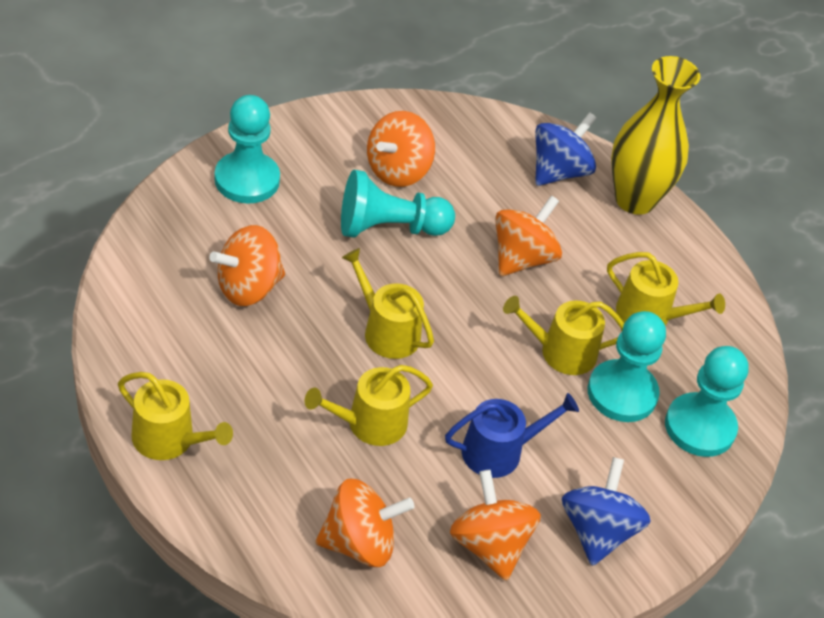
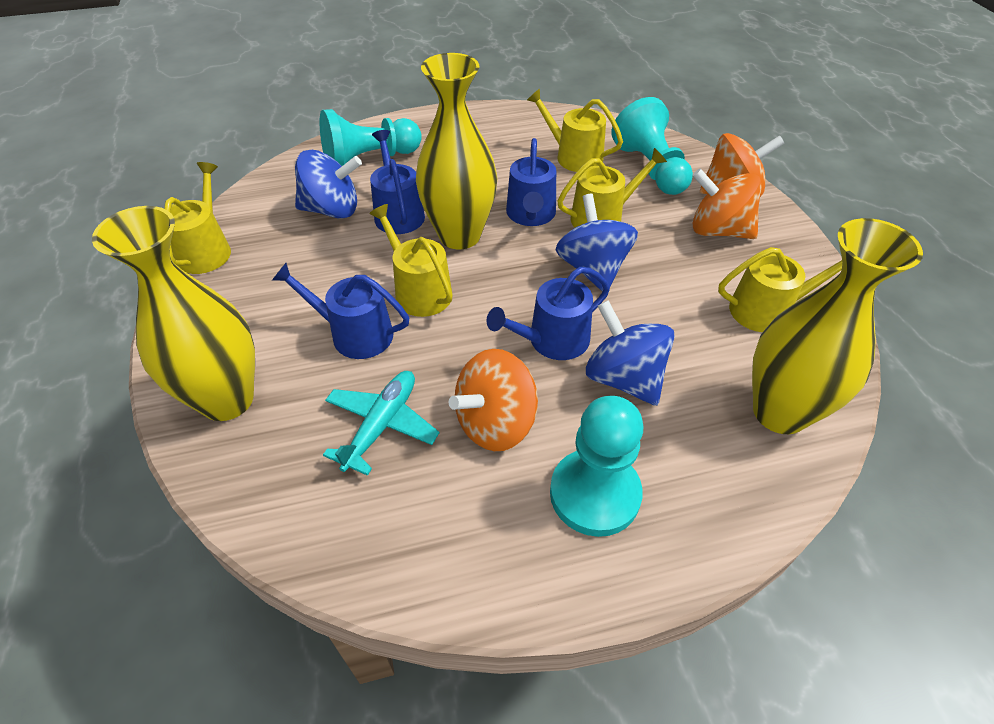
blue spinning top: [535,112,597,186] [562,457,651,566] = 2 -> [295,150,362,218] [555,194,638,291] [586,300,675,406] = 3
blue watering can: [445,393,579,478] = 1 -> [272,263,409,359] [370,130,425,234] [486,267,610,360] [506,138,556,226] = 4
orange spinning top: [209,225,285,306] [315,478,414,567] [367,111,435,187] [450,470,541,581] [495,195,562,276] = 5 -> [449,349,538,451] [692,168,762,239] [700,133,784,197] = 3
turquoise pawn: [214,95,280,204] [341,170,455,238] [588,311,666,422] [665,346,749,457] = 4 -> [320,109,422,166] [550,396,643,537] [612,97,693,195] = 3
turquoise plane: none = 0 -> [323,371,439,476] = 1
yellow vase: [611,56,701,215] = 1 -> [92,206,255,421] [416,53,497,249] [752,218,923,434] = 3

